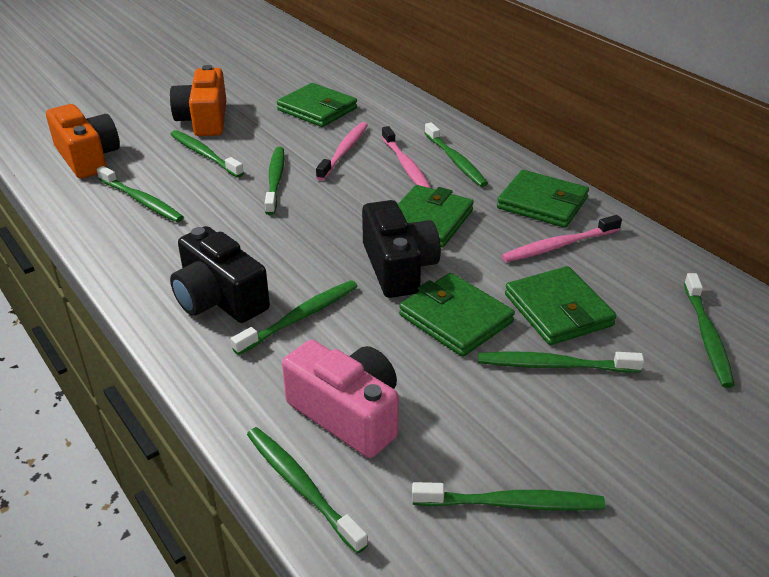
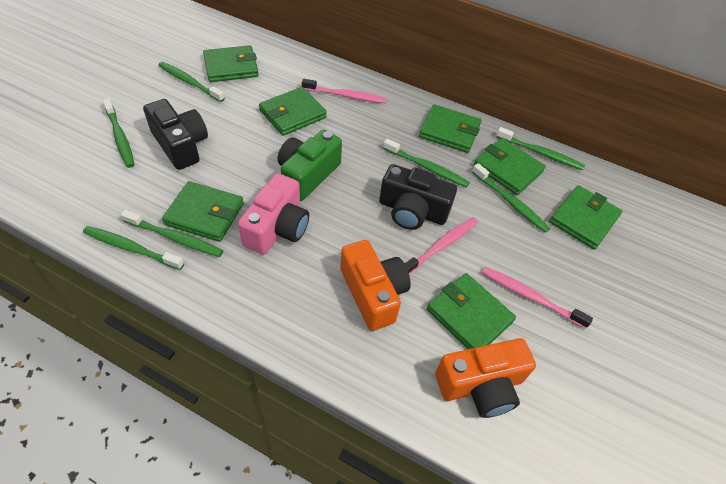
green camera: none = 0 -> [278,130,342,201] = 1
green toothbrush: [97,166,184,222] [170,130,244,177] [231,280,358,355] [247,427,368,554] [265,147,285,215] [412,482,605,511] [425,122,488,187] [478,352,644,373] [684,273,735,388] = 9 -> [83,226,184,270] [103,98,135,168] [121,210,223,257] [158,62,225,102] [383,138,470,187] [472,163,550,233] [496,127,585,170] = 7
green wallet: [277,83,357,127] [398,185,474,248] [399,273,515,357] [497,170,589,228] [505,266,617,345] = 5 -> [162,181,244,242] [203,45,259,82] [259,87,327,136] [419,104,481,153] [427,273,516,349] [474,138,546,195] [549,185,622,250] = 7

